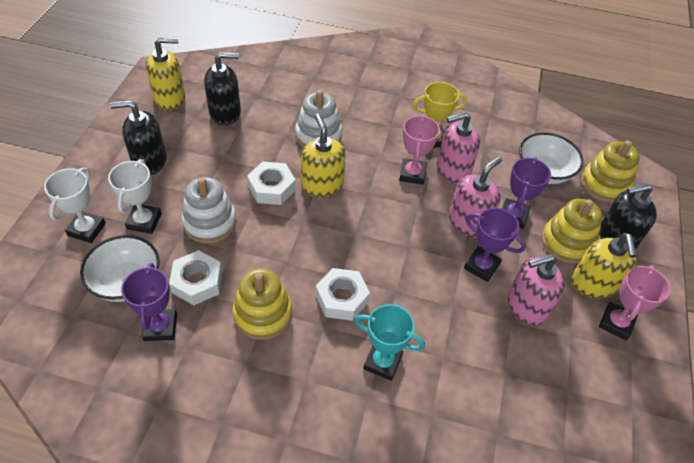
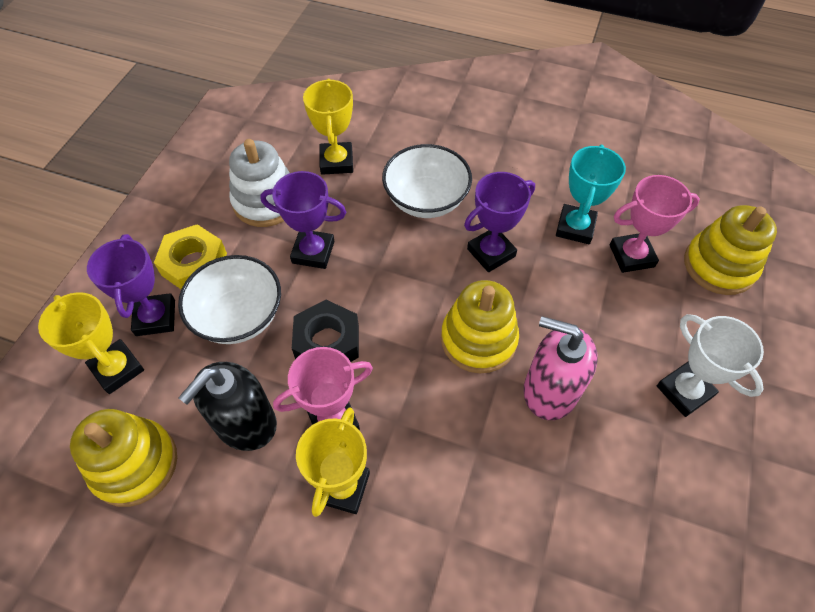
black nut: none = 0 -> [292,300,359,362] = 1
black soap dispenser: [110,100,167,175] [204,52,241,126] [599,184,657,250] = 3 -> [178,362,277,451] = 1
pink soap dispenser: [437,112,480,184] [449,157,502,237] [508,254,564,326] = 3 -> [524,316,598,420] = 1
white nut: [169,250,222,305] [247,162,296,205] [316,268,370,321] = 3 -> none = 0
white stacking toy: [182,177,237,243] [295,90,342,148] = 2 -> [229,139,290,227] = 1
white trophy: [44,167,106,243] [108,159,162,234] = 2 -> [657,314,764,417] = 1
yellow nut: none = 0 -> [154,224,227,289] = 1
yellow soap dispenser: [146,37,185,111] [301,114,345,197] [571,233,638,299] = 3 -> none = 0
yellow trophy: [412,82,467,148] = 1 -> [38,292,144,394] [296,407,370,517] [303,79,353,175] = 3

